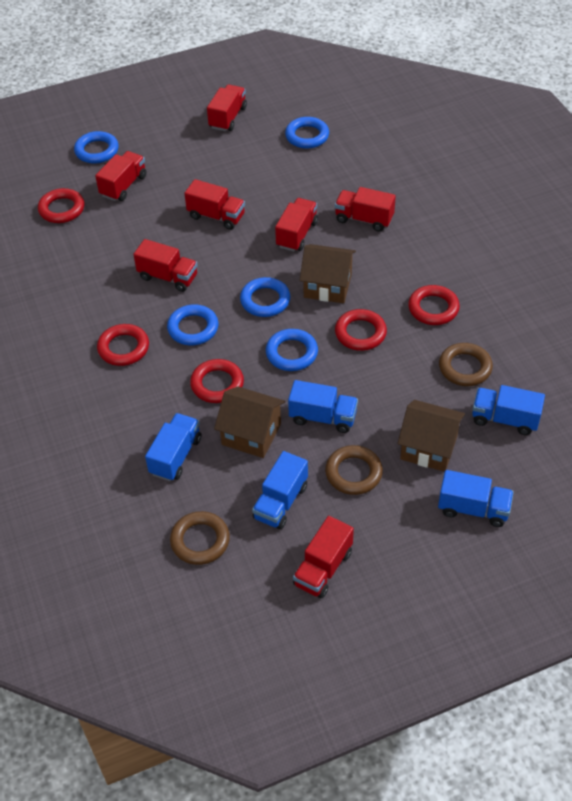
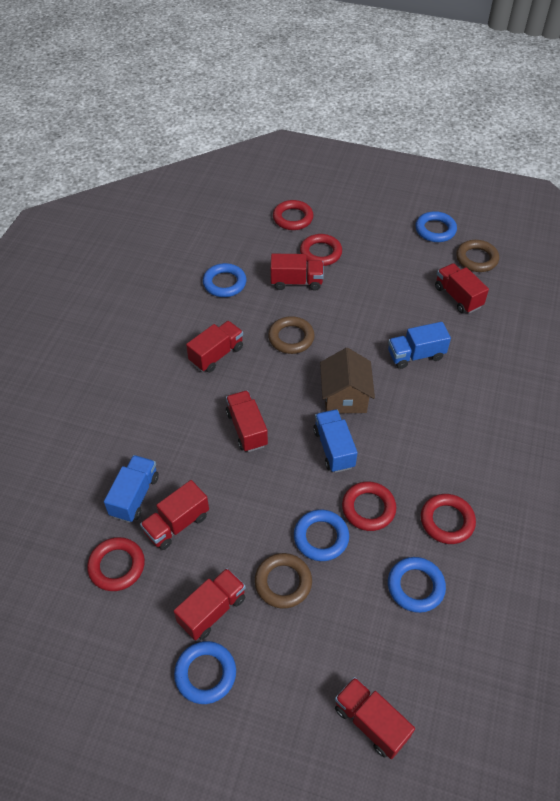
blue truck: [145,413,201,481] [252,451,308,529] [288,380,358,433] [438,470,514,527] [472,385,545,435] = 5 -> [104,455,159,522] [313,409,358,473] [388,322,451,369] = 3
brown house: [214,386,285,458] [300,244,356,303] [398,400,465,472] = 3 -> [320,348,375,413] = 1

